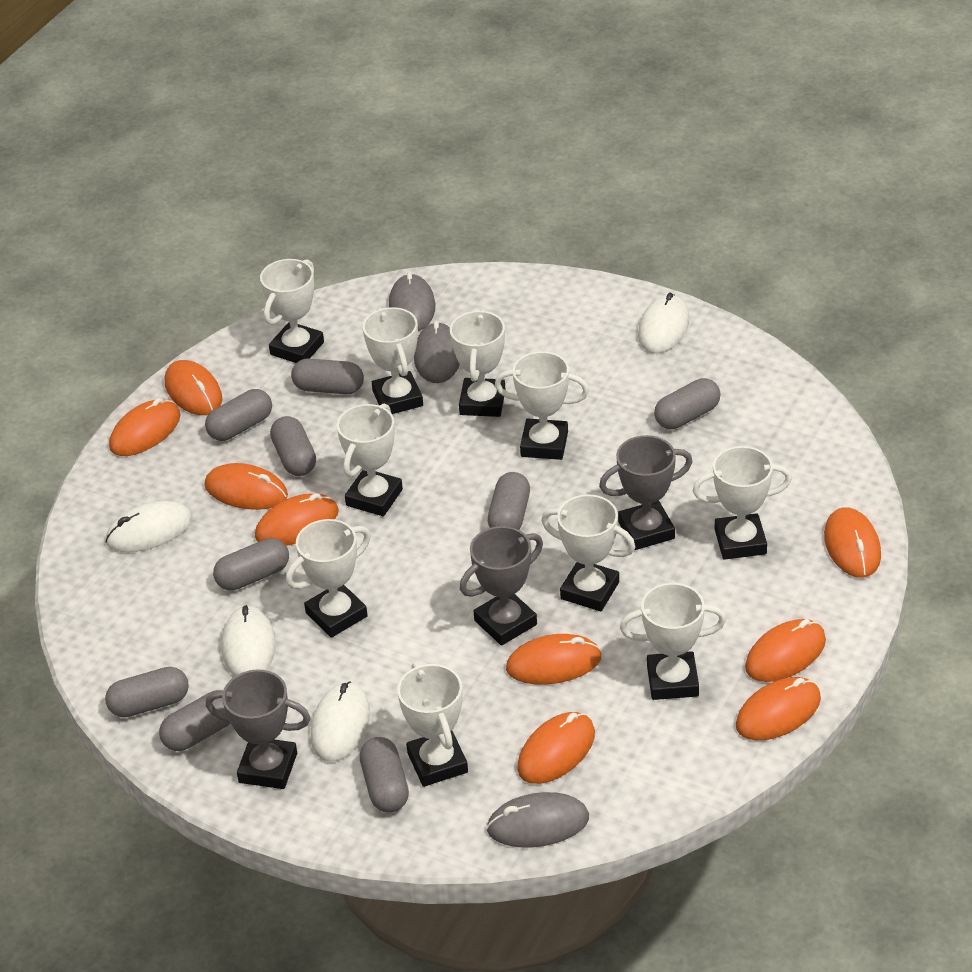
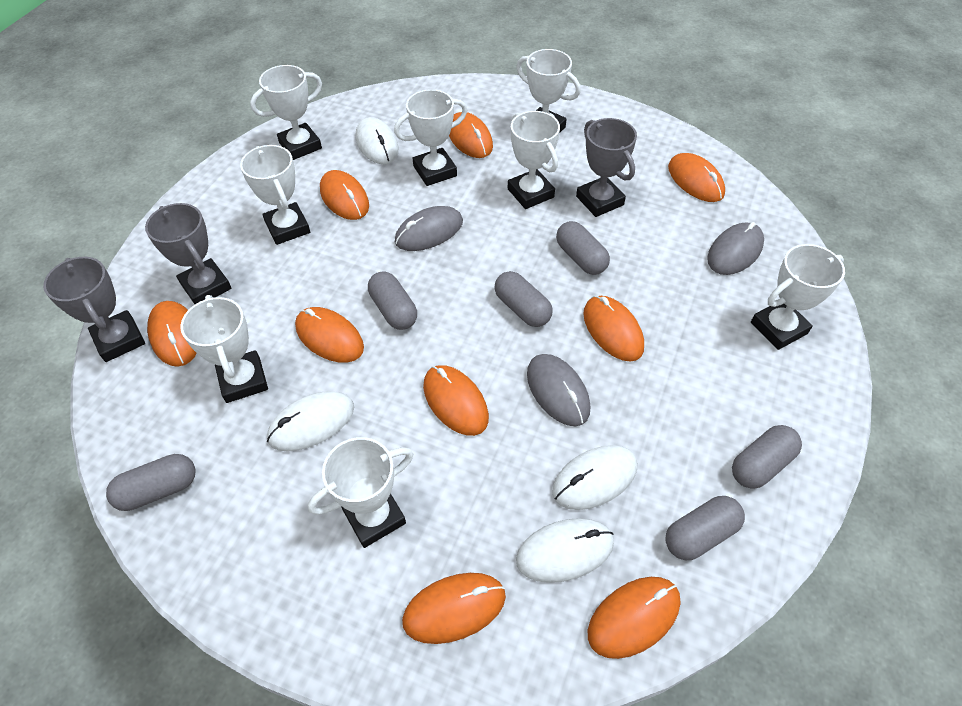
grey capsule: [105,667,189,717] [159,690,231,751] [205,389,272,441] [213,538,289,591] [270,416,316,476] [291,358,364,394] [360,737,409,813] [488,472,530,530] [654,378,721,429] = 9 -> [106,454,196,511] [368,271,417,330] [495,271,553,327] [556,221,610,275] [665,496,745,560] [732,425,802,489] = 6
white trophy: [260,259,324,363] [286,519,371,638] [337,403,403,516] [363,307,423,414] [397,662,468,787] [450,309,506,417] [495,351,589,460] [541,494,636,611] [620,583,726,700] [692,446,792,560] = 10 -> [180,295,268,403] [240,145,310,245] [250,65,322,160] [308,437,413,548] [394,89,467,186] [508,111,560,209] [516,49,581,132] [751,244,845,350] = 8

